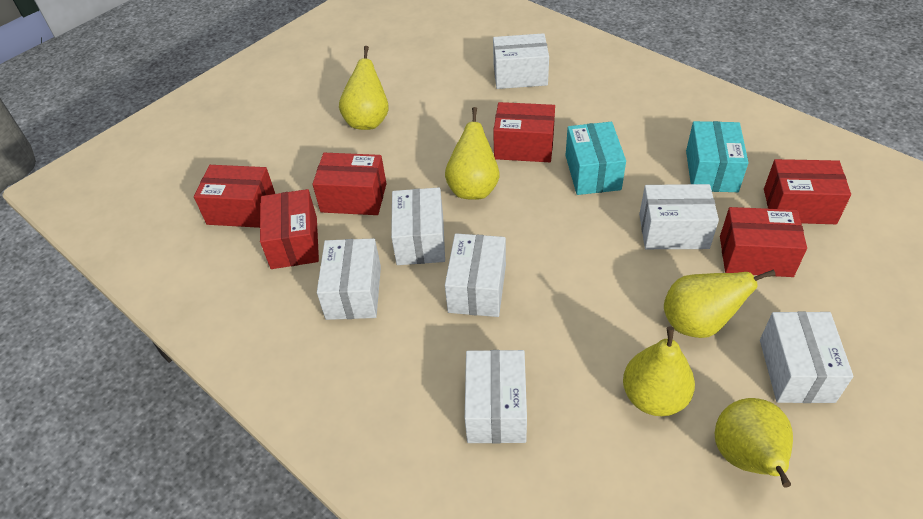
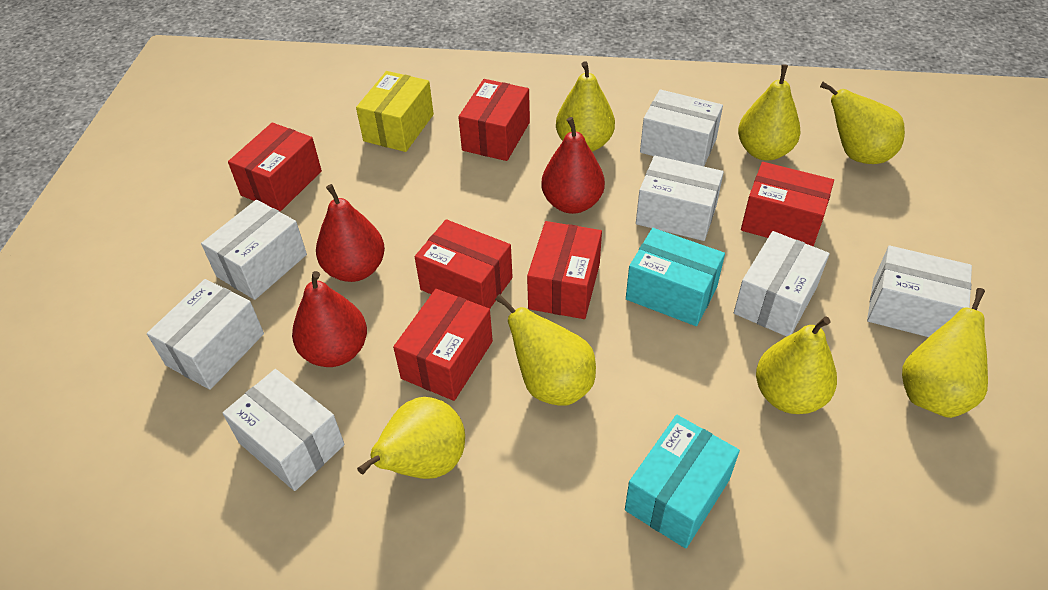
red pear: none = 0 -> [292,271,367,367] [316,184,385,282] [541,117,605,214] = 3
yellow box: none = 0 -> [356,71,434,152] = 1
yellow pear: [339,46,389,130] [445,107,499,200] [623,326,695,416] [664,270,776,338] [715,398,793,488] = 5 -> [357,397,465,479] [495,294,596,406] [556,61,615,152] [738,64,801,160] [756,317,837,414] [820,82,905,164] [902,288,988,418] = 7

